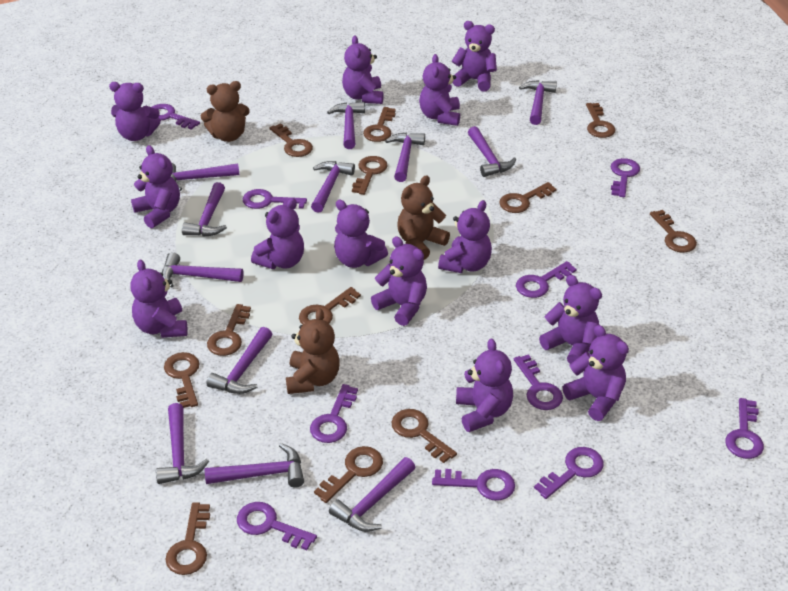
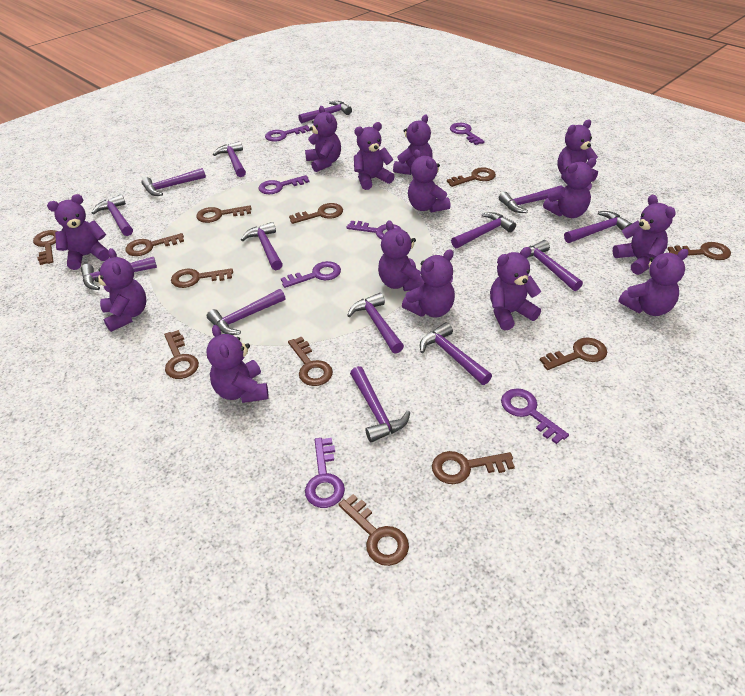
brown teddy bear: [201,81,250,142] [286,308,340,394] [397,175,450,260] = 3 -> none = 0
purple hammer: [156,403,209,484] [162,252,244,288] [171,163,239,191] [182,182,227,237] [205,443,304,488] [206,327,272,394] [311,161,355,213] [327,102,365,149] [329,457,416,532] [385,133,425,182] [468,126,516,177] [519,80,557,125] = 12 -> [81,257,157,290] [92,194,133,236] [142,168,206,196] [207,289,285,335] [213,141,246,177] [241,222,283,270] [299,101,352,123] [347,293,404,354] [350,366,410,442] [420,322,492,385] [451,212,516,248] [499,185,563,213] [529,240,583,291] [564,211,632,243] = 14
purple key: [152,104,200,130] [237,502,317,550] [243,189,307,209] [310,384,358,443] [432,469,515,501] [514,354,563,410] [516,261,576,298] [534,447,604,499] [611,158,640,197] [725,398,764,459] = 10 -> [258,175,310,194] [265,125,310,142] [281,261,341,288] [305,438,345,508] [346,221,401,239] [450,123,485,145] [501,388,569,444] = 7
purple teddy bear: [109,82,161,141] [130,259,188,338] [131,145,180,228] [251,198,304,269] [334,200,388,268] [342,36,384,104] [371,236,427,326] [419,54,460,126] [438,200,492,273] [452,21,497,91] [456,339,513,432] [539,275,602,364] [563,325,629,421] = 13 -> [47,194,109,270] [94,248,146,332] [206,325,269,403] [305,106,341,172] [354,122,395,190] [378,220,425,291] [393,114,433,175] [402,249,455,318] [408,149,451,213] [490,247,541,330] [543,158,596,218] [557,120,598,183] [613,195,676,275] [618,249,688,316] = 14

